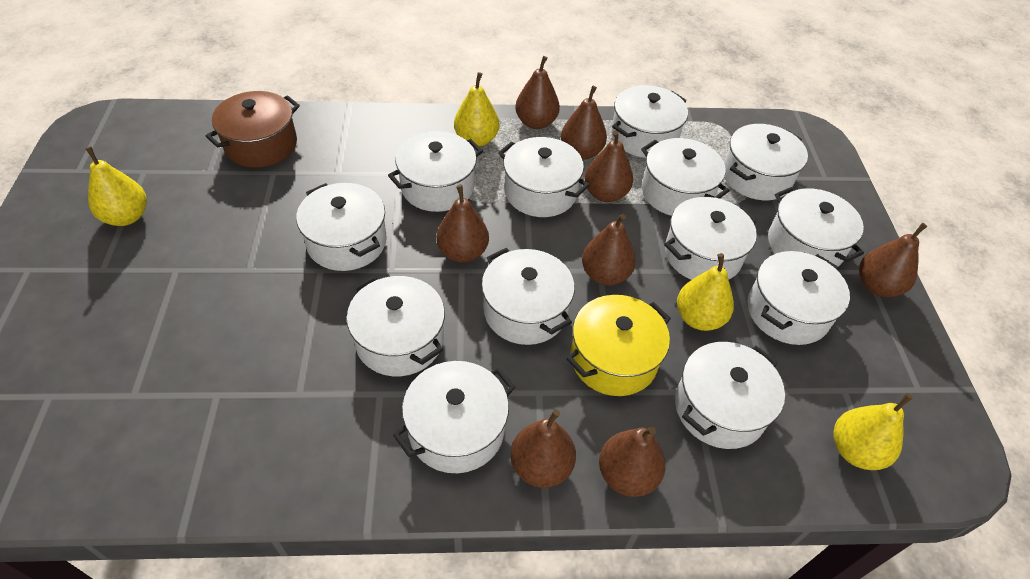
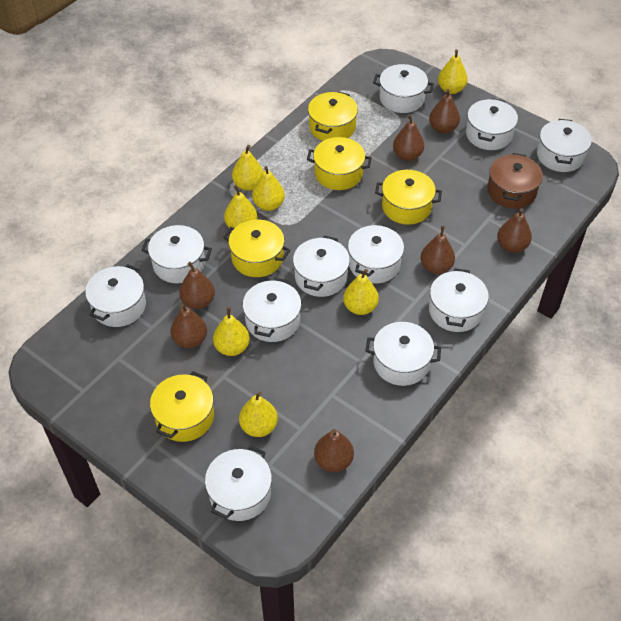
brown pear: [436,185,489,263] [510,409,576,488] [515,56,560,129] [561,85,607,160] [582,214,636,285] [585,130,633,202] [599,427,666,497] [859,223,927,297] = 8 -> [171,304,207,348] [179,262,215,309] [314,429,354,472] [393,114,424,161] [420,226,455,274] [429,89,460,134] [497,208,532,253] = 7
white pot: [296,183,387,271] [347,276,445,376] [388,131,483,212] [393,361,515,473] [482,248,575,345] [498,137,590,217] [611,85,688,158] [641,138,730,216] [664,197,757,280] [675,342,785,449] [724,124,808,200] [747,251,850,345] [768,187,864,267] = 13 -> [85,264,146,327] [141,225,212,283] [205,445,272,521] [243,278,302,342] [293,235,350,297] [348,224,404,284] [365,322,441,386] [373,64,434,113] [429,268,489,332] [466,98,518,150] [537,119,592,172] = 11
yellow pear: [85,146,147,226] [454,72,499,147] [677,253,734,331] [833,393,913,470] = 4 -> [213,307,250,356] [224,185,257,228] [232,145,264,191] [239,392,278,437] [252,166,285,211] [343,269,379,315] [438,50,468,94] = 7
yellow pot: [566,295,671,396] = 1 -> [150,371,214,442] [223,219,290,277] [307,137,372,190] [308,91,358,141] [375,170,442,225] = 5

